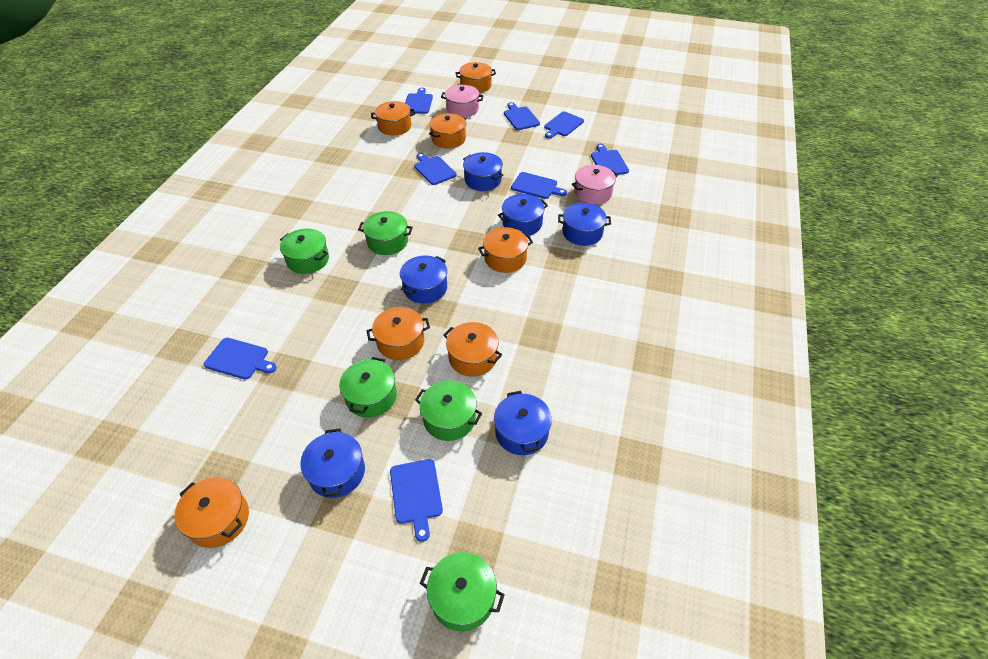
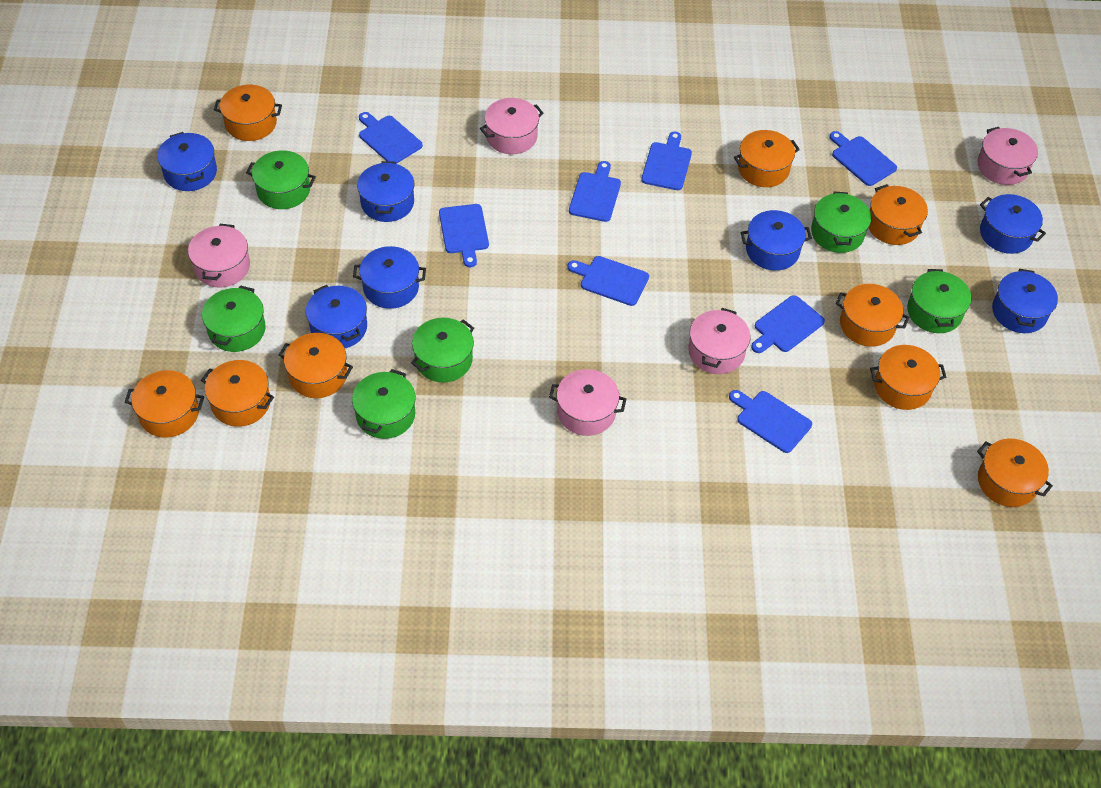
blue pot: [300,428,365,498] [400,255,447,304] [463,152,503,191] [494,391,552,455] [498,194,548,236] [558,203,611,246] = 6 -> [157,132,217,191] [306,285,367,348] [353,246,426,309] [357,161,414,222] [741,210,812,271] [980,194,1046,254] [992,269,1058,333] = 7
green pot: [280,228,329,274] [339,357,397,418] [358,211,413,255] [415,381,482,441] [420,552,505,632] = 5 -> [202,285,266,352] [246,150,316,209] [352,369,416,439] [411,318,474,382] [811,191,871,253] [907,269,971,333] = 6
orange pot: [175,477,249,548] [367,307,430,360] [371,101,415,135] [429,113,466,148] [443,322,502,377] [456,62,496,93] [478,227,533,273] = 7 -> [125,370,204,438] [201,360,274,427] [214,85,282,141] [279,333,353,398] [734,130,800,187] [836,284,909,347] [869,184,928,245] [870,345,946,410] [977,439,1053,507] = 9
pink pot: [441,85,484,117] [572,165,618,204] = 2 -> [188,224,250,287] [480,98,543,154] [549,369,626,436] [688,308,751,374] [978,127,1038,185] = 5

